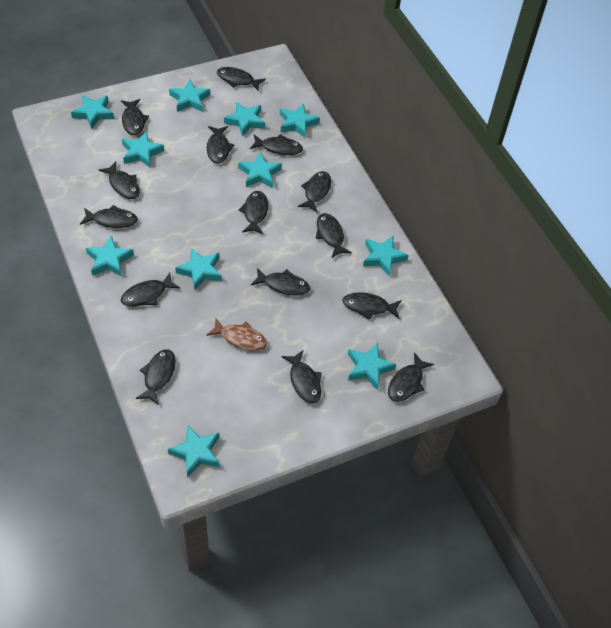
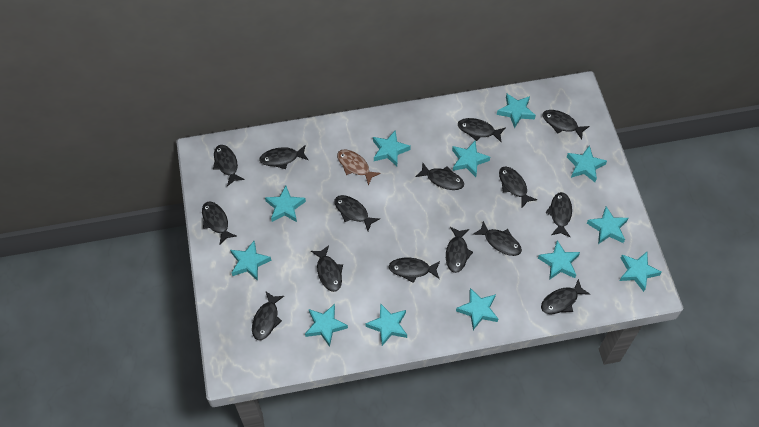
turquoise star: [71,95,114,129] [86,236,134,277] [122,131,164,167] [168,425,220,478] [169,80,210,112] [175,248,222,290] [224,102,265,137] [238,152,282,188] [280,103,320,138] [348,343,396,390] [363,236,409,276] = 11 -> [230,241,271,281] [265,186,306,222] [305,304,348,347] [365,303,407,346] [373,130,411,166] [452,141,490,177] [456,288,498,330] [497,94,536,129] [538,240,580,280] [567,145,607,182] [587,207,628,244] [619,252,662,292] = 12

